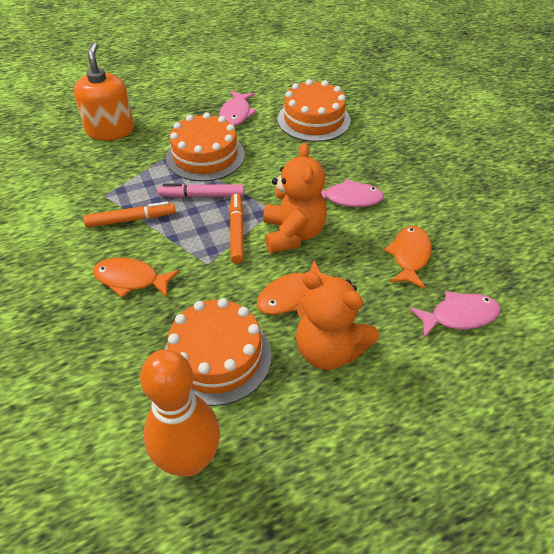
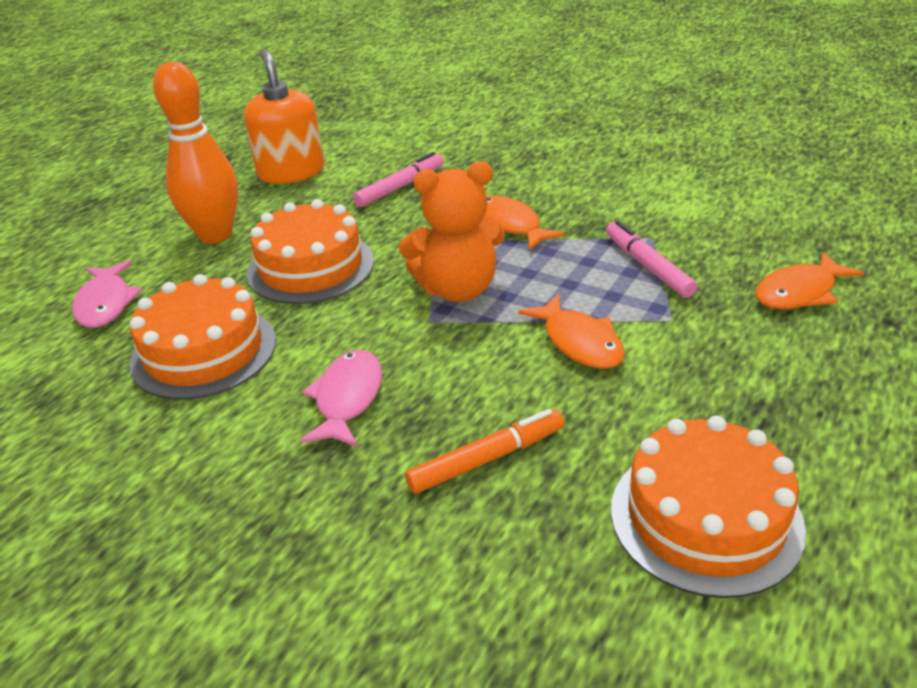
orange marker: [83,201,176,228] [229,193,244,264] = 2 -> [405,409,564,494] = 1
orange teddy bear: [263,143,327,254] [296,271,379,370] = 2 -> [399,161,505,302] = 1
pink fish: [219,91,257,126] [321,179,384,207] [409,291,501,338] = 3 -> [72,260,142,328] [300,350,382,447] = 2
pink marker: [158,183,244,198] = 1 -> [353,152,444,207] [606,221,698,298] = 2

